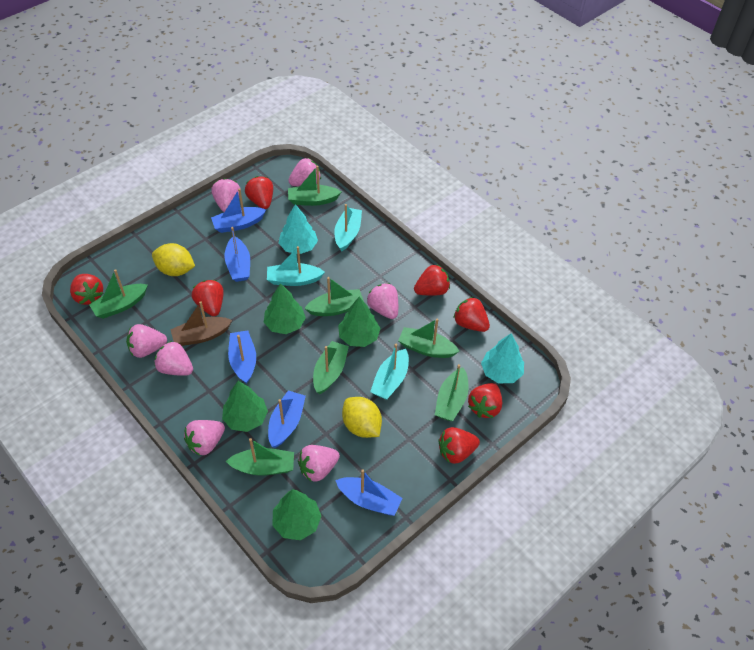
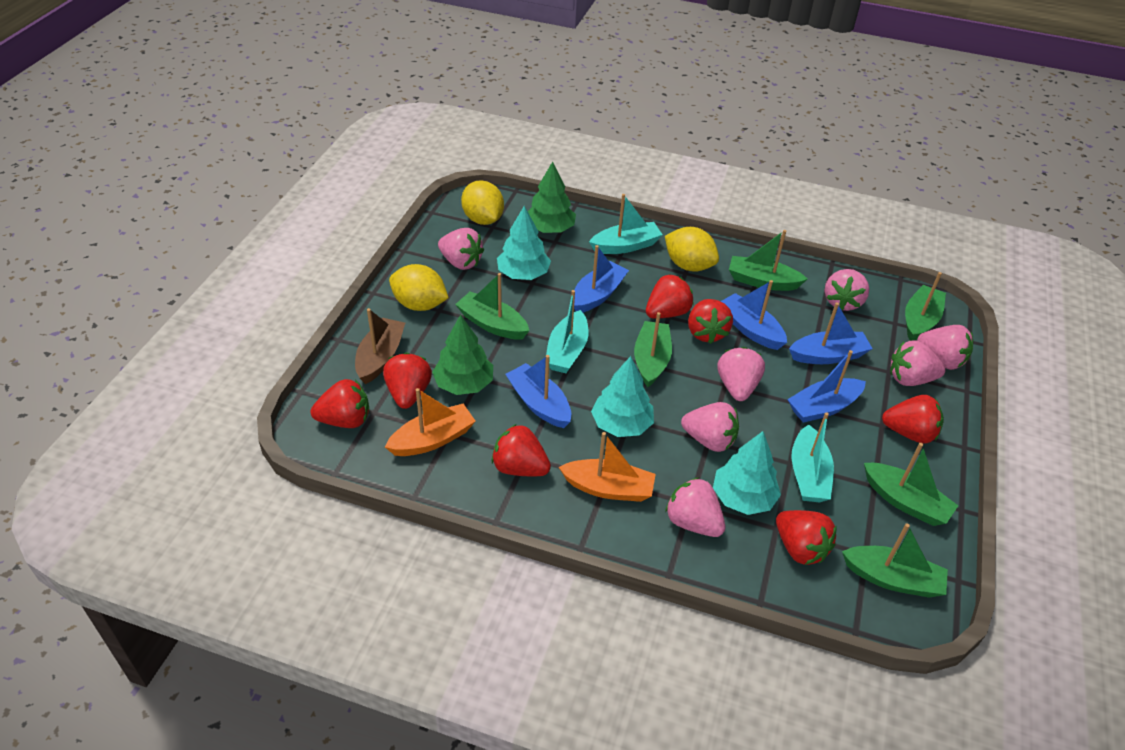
green boat: [89,269,148,319] [226,438,294,476] [288,165,342,206] [305,277,364,316] [313,341,349,394] [398,318,459,358] [435,364,469,421] = 7 -> [455,273,529,340] [634,312,672,387] [729,230,807,291] [842,523,948,598] [864,443,958,526] [905,272,946,341] = 6
green tree: [222,381,268,432] [264,283,306,334] [272,489,321,540] [338,297,381,347] = 4 -> [432,314,493,395] [528,161,576,233] = 2
orange boat: none = 0 -> [385,388,476,456] [559,432,656,502] = 2
turquoise tree: [279,204,318,254] [481,333,524,384] = 2 -> [497,206,551,280] [591,356,654,437] [713,431,781,515] = 3
yellow lemon: [152,243,195,276] [342,397,382,438] = 2 -> [389,264,449,311] [461,180,504,225] [665,227,719,272] = 3

